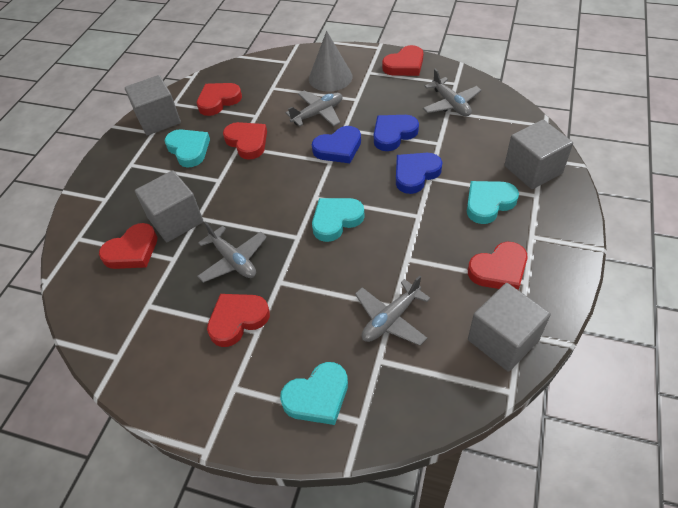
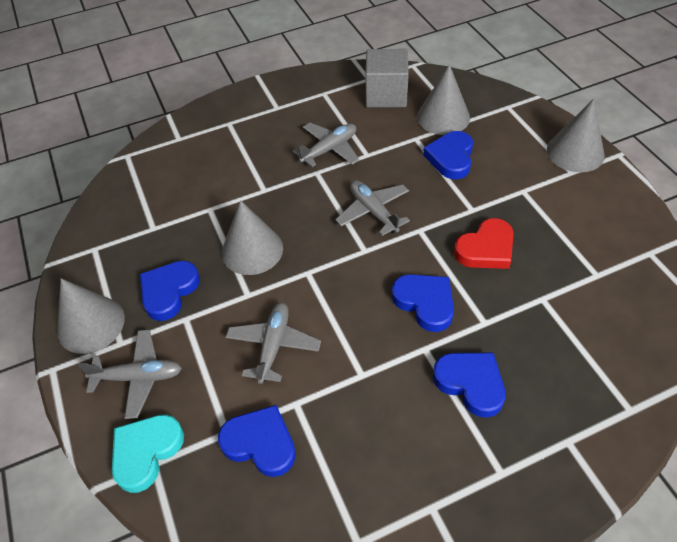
blue heart: [312,126,361,163] [374,115,419,151] [396,153,442,194] = 3 -> [140,261,200,321] [218,405,296,477] [392,274,454,332] [423,131,473,179] [433,352,506,418] = 5
grey cone: [309,31,353,92] = 1 -> [57,278,125,354] [222,200,283,275] [417,64,470,135] [547,99,605,172] = 4
grey cube: [125,75,181,136] [135,170,203,242] [468,283,551,372] [504,120,573,189] = 4 -> [366,49,409,107] = 1
red heart: [99,223,157,269] [197,83,242,116] [207,294,270,347] [223,122,267,160] [382,45,423,76] [468,242,528,290] = 6 -> [454,218,514,269] = 1
turquoise heart: [165,129,210,168] [280,362,348,425] [312,198,365,242] [467,181,519,224] = 4 -> [112,415,184,493] = 1

